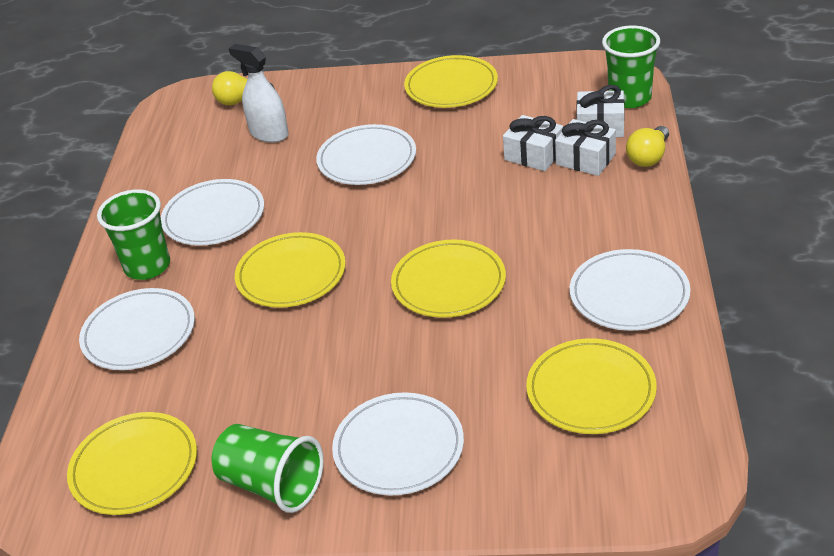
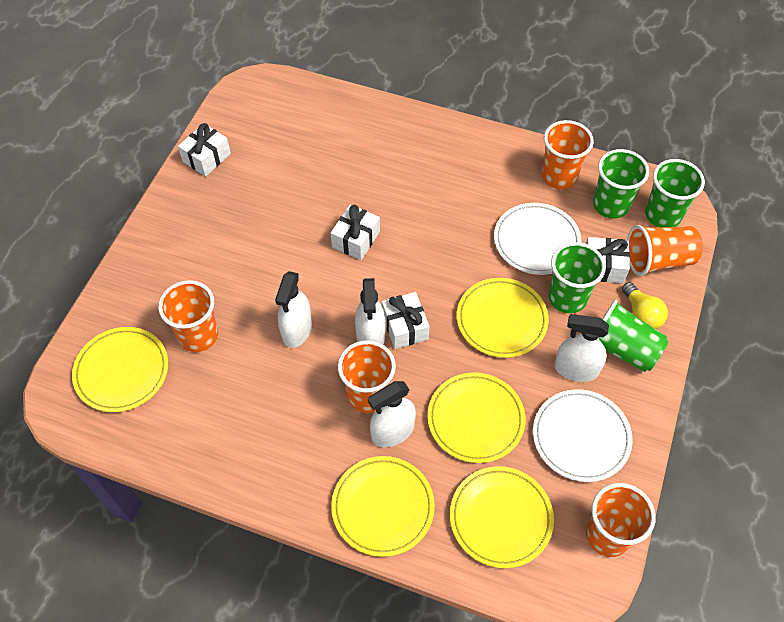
green cup: [97,189,170,280] [212,424,324,513] [602,26,660,108] = 3 -> [548,242,606,313] [593,149,649,219] [599,299,668,372] [645,159,705,228] = 4
orange cup: none = 0 -> [158,280,218,352] [338,340,396,413] [542,120,594,189] [586,483,656,557] [627,225,703,276] = 5
white gift: [503,115,563,171] [555,119,616,176] [576,85,625,137] = 3 -> [178,123,231,177] [331,204,380,260] [382,292,430,349] [586,237,630,283] = 4
white plate: [79,288,195,370] [161,179,264,246] [316,124,416,185] [332,392,464,496] [570,249,690,331] = 5 -> [494,203,582,275] [533,389,633,482] = 2
white spray bottle: [229,44,289,143] = 1 -> [275,271,312,348] [355,278,386,345] [368,381,416,447] [554,314,609,382] = 4
yellow light bulb: [212,71,275,105] [626,126,669,167] = 2 -> [622,282,668,329] = 1

